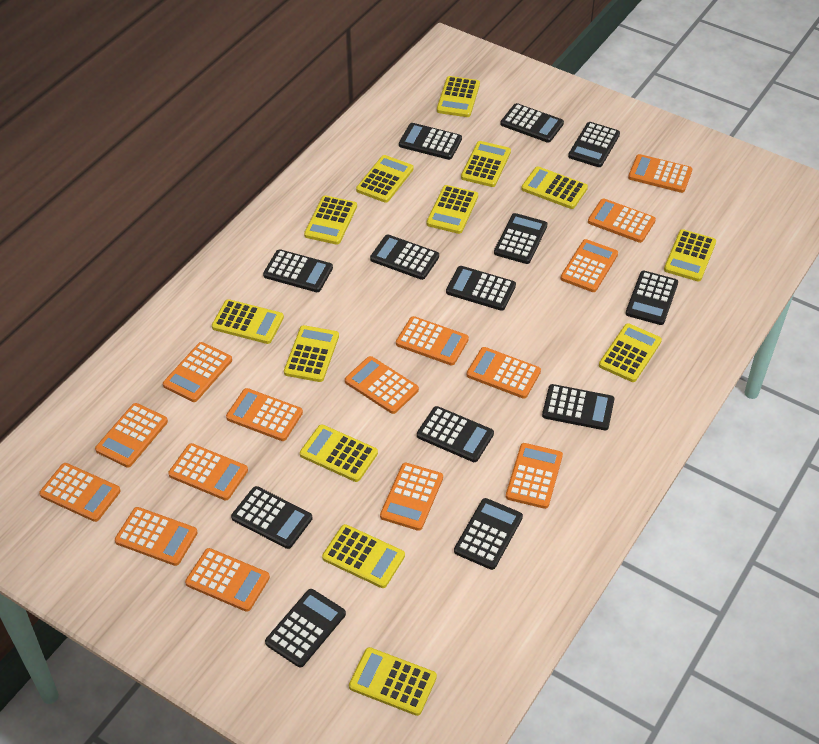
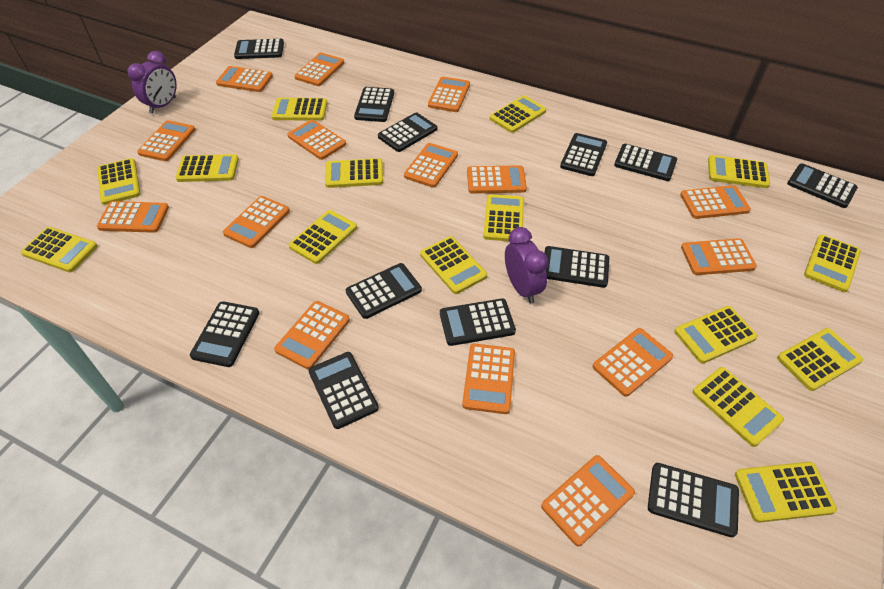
black calculator: [231,486,312,549] [263,249,333,292] [265,589,346,667] [370,235,439,280] [399,123,462,160] [417,406,494,462] [446,266,516,311] [454,498,523,570] [494,213,548,264] [500,103,564,143] [542,384,614,430] [568,122,620,167] [626,271,678,325] = 13 -> [190,301,259,367] [234,39,284,59] [308,352,379,429] [346,263,422,319] [354,87,394,122] [378,112,437,152] [440,299,516,346] [544,246,609,288] [560,133,607,176] [614,144,677,181] [648,463,739,537] [787,164,858,208] = 12
purple clock: none = 0 -> [127,51,177,114] [505,227,548,303] = 2
yellow calculator: [212,299,284,344] [284,325,339,382] [300,424,378,482] [304,195,357,245] [322,524,405,588] [349,647,437,716] [356,155,414,203] [427,185,478,234] [437,76,480,117] [461,141,511,187] [521,167,588,209] [599,323,662,382] [664,229,716,281] = 13 -> [21,227,98,272] [97,158,141,205] [175,154,239,182] [272,98,327,121] [289,210,357,264] [325,158,383,188] [420,236,487,294] [483,194,524,241] [490,95,546,133] [674,306,758,363] [692,367,784,447] [708,155,770,188] [735,462,837,523] [777,328,863,391] [804,235,861,292] = 15

